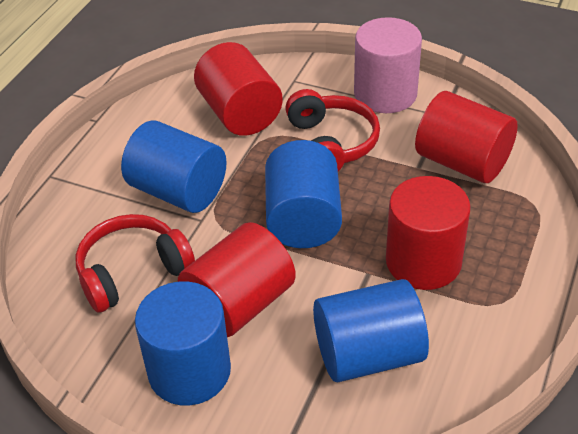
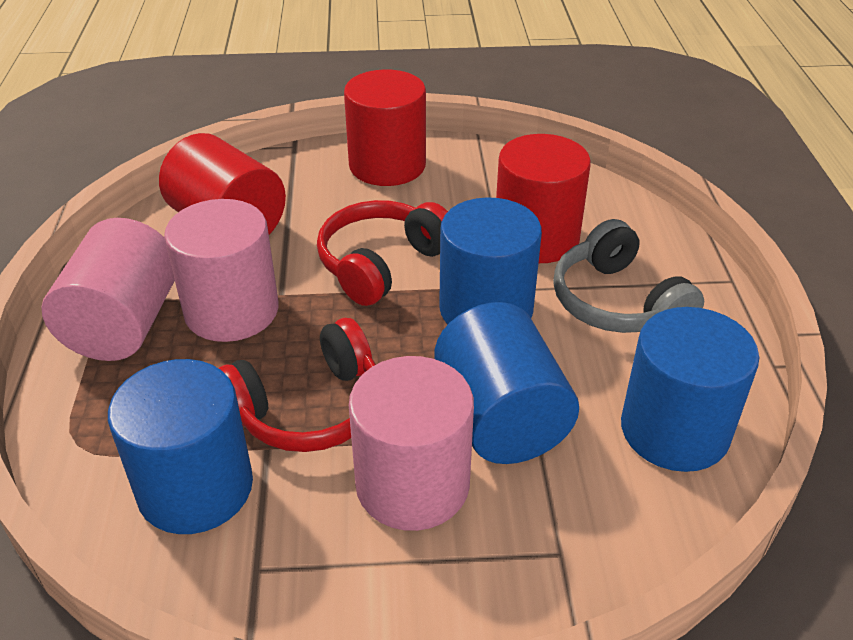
grey headphones: none = 0 -> [553,219,704,333] = 1
pink cylinder: [354,17,422,113] = 1 -> [42,218,175,361] [164,199,279,342] [349,356,474,531] = 3
red cylinder: [178,222,296,337] [194,42,283,136] [386,176,471,290] [415,91,518,183] = 4 -> [159,133,286,235] [344,69,426,186] [496,134,591,263] = 3

